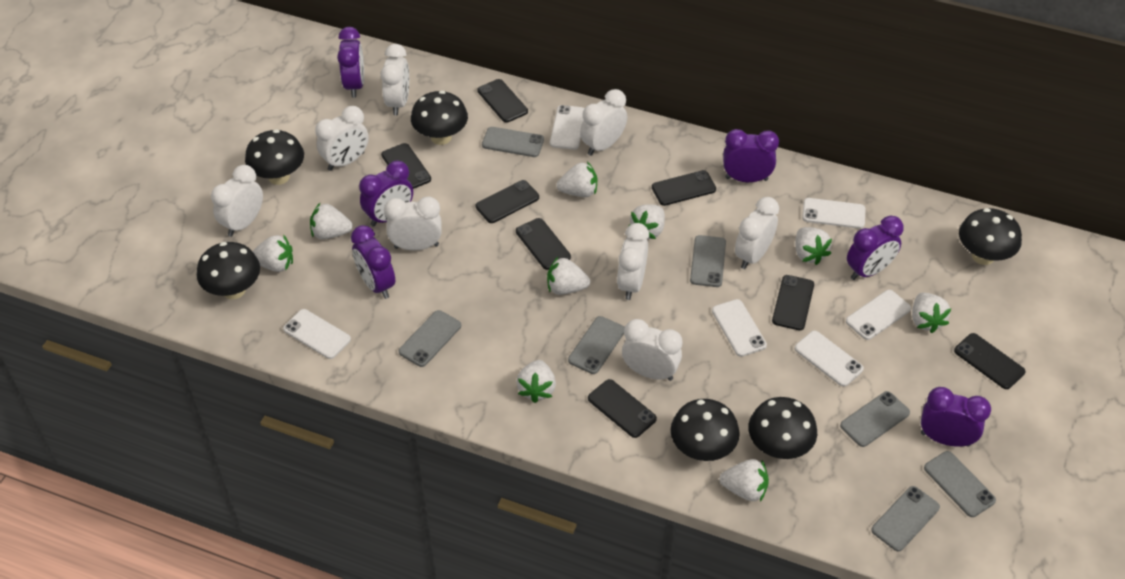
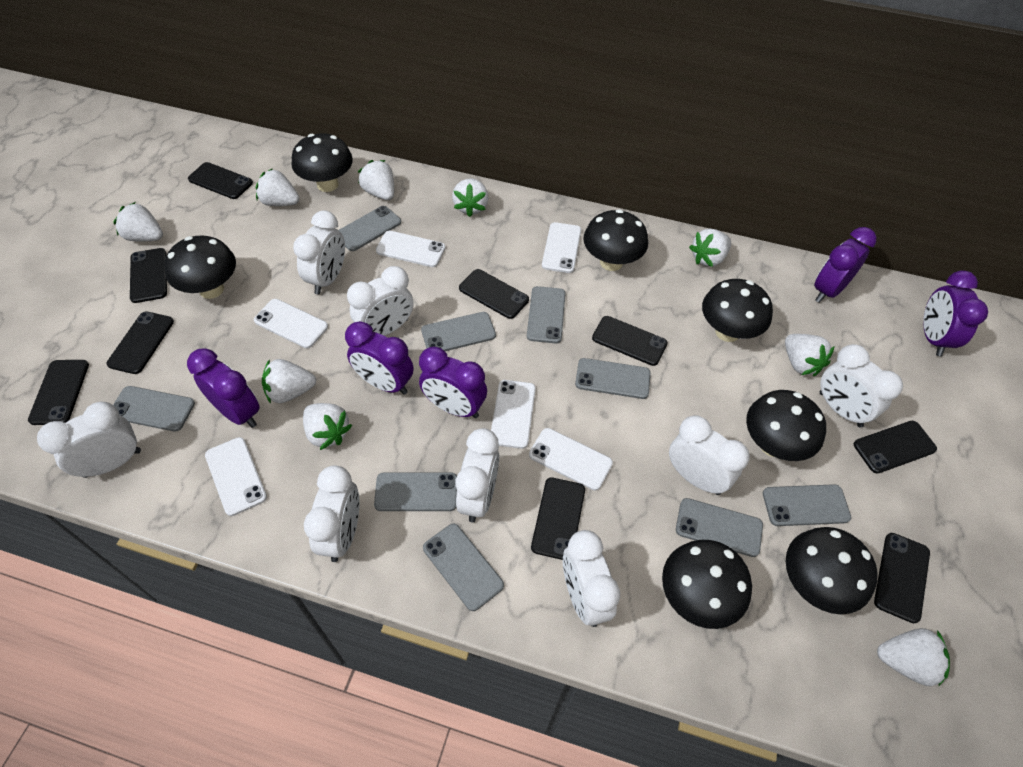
black mushroom: [197,242,260,299] [245,129,304,185] [411,91,468,145] [671,399,740,461] [748,397,817,459] [959,208,1022,265] = 6 -> [164,236,236,299] [291,133,353,192] [583,209,648,271] [662,540,752,629] [702,279,773,342] [746,390,826,461] [786,527,878,614] = 7
black phone: [381,143,431,189] [476,180,539,223] [477,79,528,123] [516,218,571,270] [588,379,657,438] [652,170,716,206] [772,275,814,330] [954,333,1025,389] = 8 -> [28,360,89,425] [106,311,174,374] [130,248,167,303] [188,162,253,199] [459,269,529,319] [531,477,585,560] [592,316,668,366] [854,421,937,474] [874,533,930,623] = 9
grey phone: [399,310,461,367] [482,127,544,157] [568,316,625,374] [690,235,726,287] [840,391,910,447] [871,486,940,552] [924,451,996,517] = 7 -> [113,386,195,432] [338,206,401,251] [374,472,457,511] [421,312,496,351] [423,524,504,611] [527,286,566,343] [575,358,651,399] [676,498,763,557] [763,484,851,526] = 9
purple clock: [337,27,364,98] [351,225,395,299] [359,161,413,227] [723,129,779,182] [847,216,904,280] [921,387,991,447] = 6 -> [187,348,260,428] [345,321,414,395] [419,347,487,418] [814,227,876,303] [923,270,988,356] = 5

